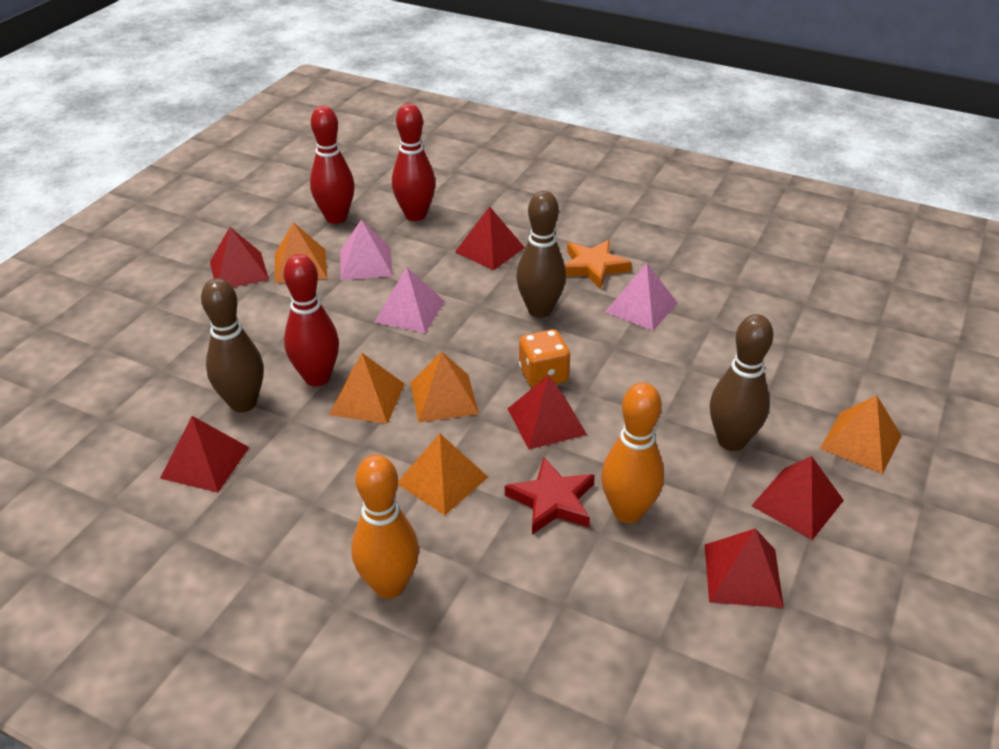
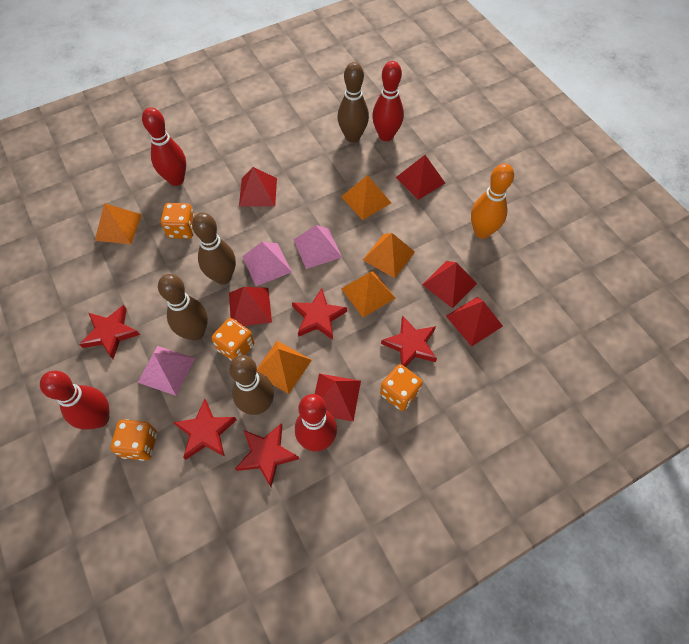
brown bowling pin: [201,278,264,413] [516,191,566,318] [710,314,774,451] = 3 -> [158,274,208,341] [192,213,236,284] [229,355,274,415] [337,62,369,143] = 4
orange bowling pin: [351,454,419,599] [601,383,664,523] = 2 -> [471,163,514,239] = 1
orange dice: [519,329,570,388] = 1 -> [110,419,157,461] [161,203,195,239] [211,318,254,361] [380,364,423,411] = 4
orange star: [564,240,632,289] = 1 -> none = 0
red bowling pin: [284,254,339,386] [310,106,354,224] [392,103,435,221] = 3 -> [40,371,109,430] [142,107,186,186] [295,394,337,452] [372,61,404,141] = 4
red star: [505,457,595,534] = 1 -> [79,305,140,359] [173,399,237,460] [235,423,299,487] [292,288,347,340] [381,315,437,367] = 5

